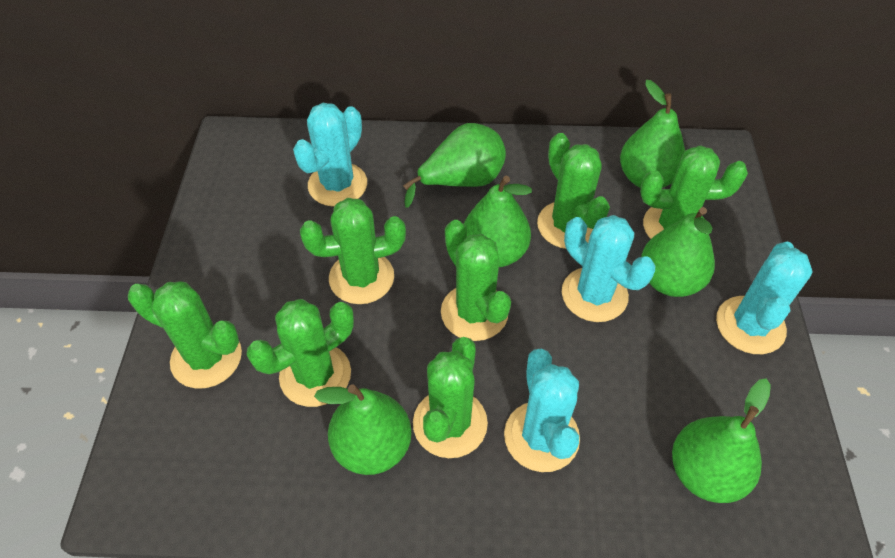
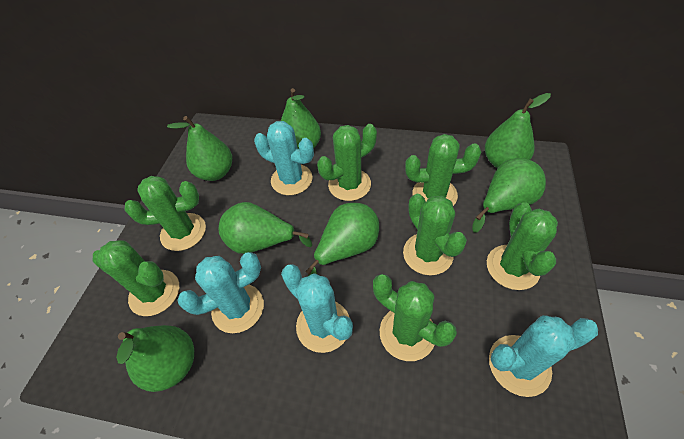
green pear: [314,384,412,475] [403,123,506,207] [464,176,532,267] [620,80,685,188] [641,207,715,297] [672,378,771,503] = 6 -> [116,325,194,392] [167,116,232,181] [219,202,312,254] [281,88,321,149] [306,203,379,276] [472,158,546,232] [485,93,551,168] = 7

